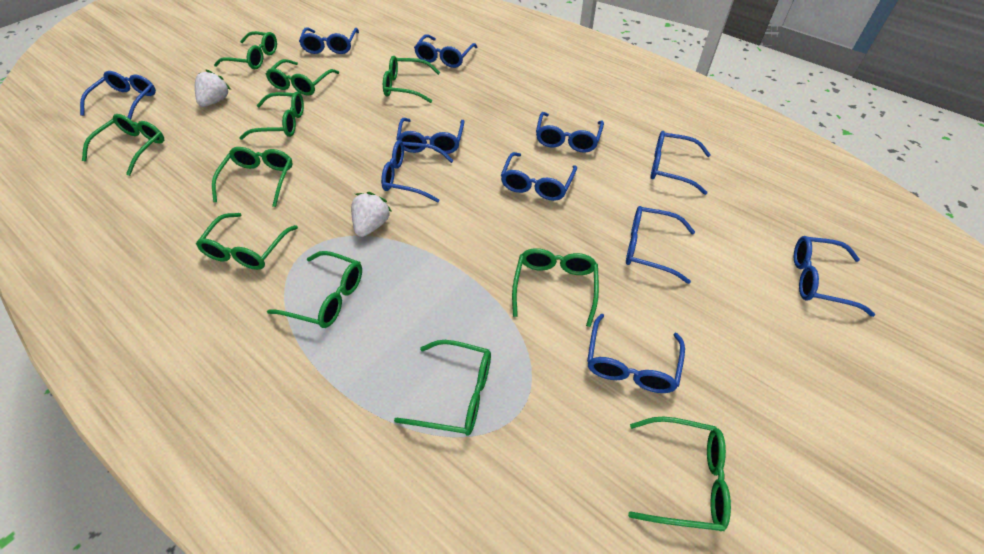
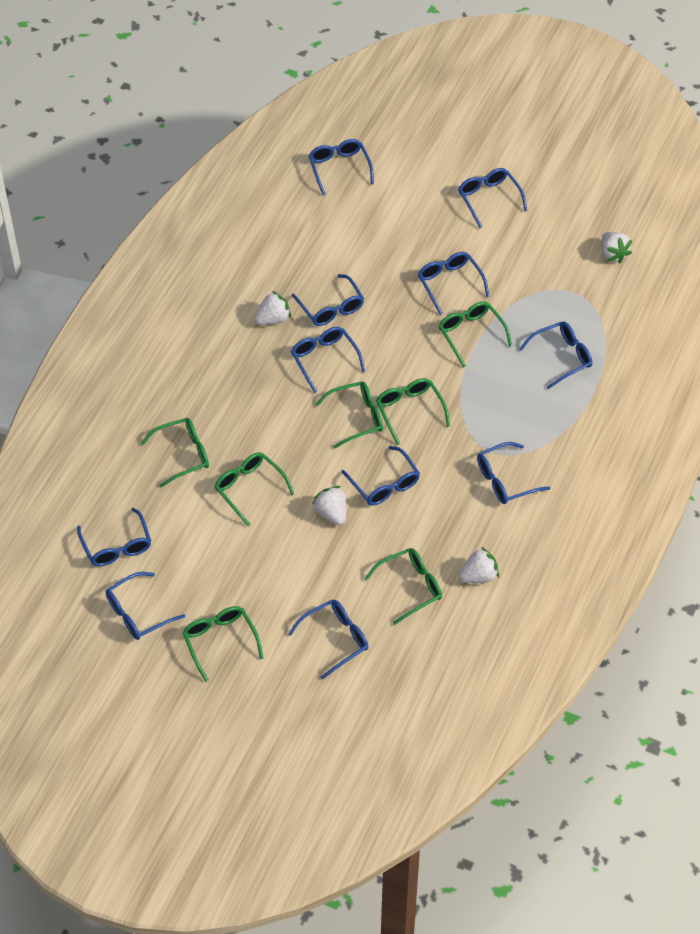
green glasses: [82,114,164,176] [196,213,298,270] [212,147,293,207] [214,31,277,69] [239,92,304,140] [266,59,339,96] [267,251,362,328] [383,56,440,103] [394,340,491,436] [512,248,599,327] [628,416,731,531] = 11 -> [141,418,209,487] [182,606,263,682] [215,452,294,527] [315,381,383,449] [364,548,442,625] [376,378,450,445] [439,301,512,367] = 7
white strawberry: [195,69,231,107] [351,192,392,237] = 2 -> [255,291,291,325] [312,486,346,525] [459,547,499,583] [601,232,632,264] = 4

